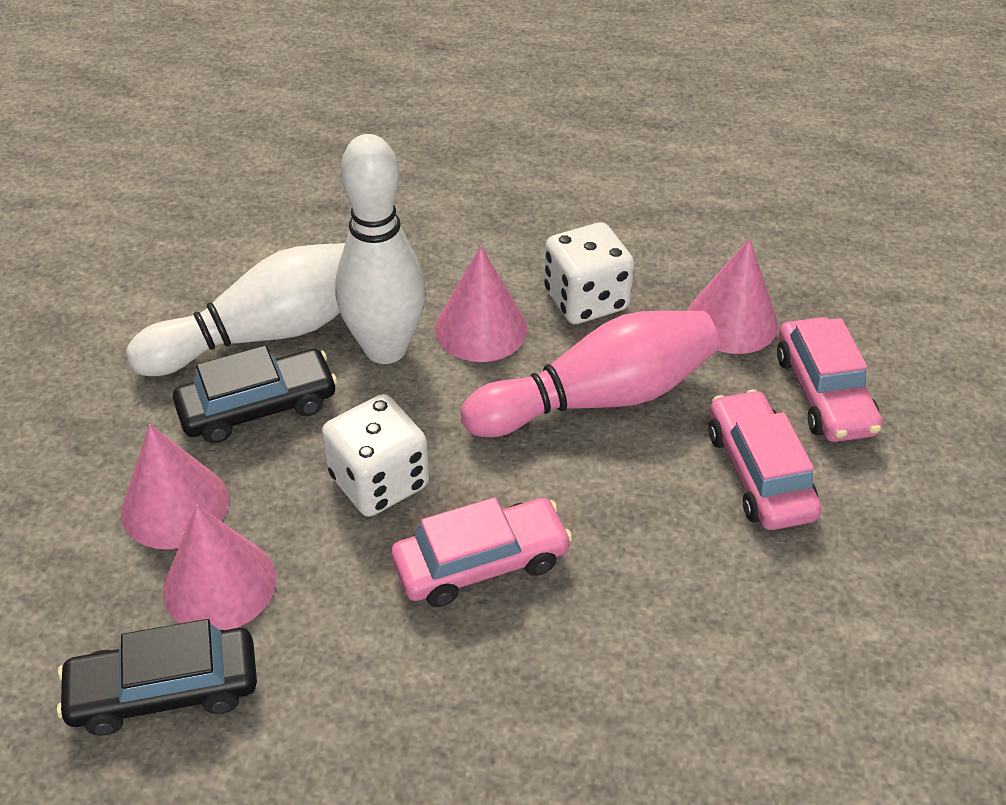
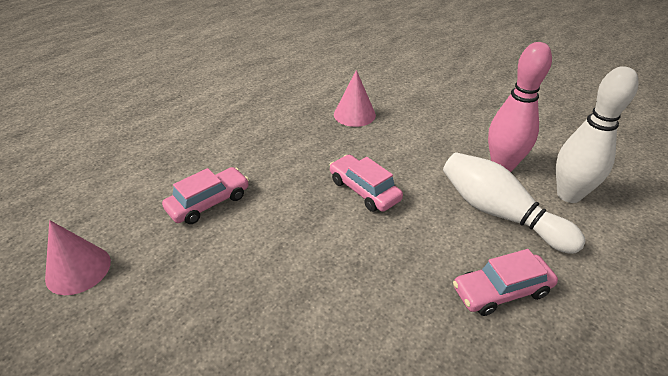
black car: [57,619,257,736] [173,345,337,443] = 2 -> none = 0
pink cone: [121,424,229,549] [163,505,276,630] [435,246,528,362] [687,238,778,354] = 4 -> [45,220,111,295] [334,70,376,127] = 2
white dice: [322,394,429,517] [544,222,634,324] = 2 -> none = 0

